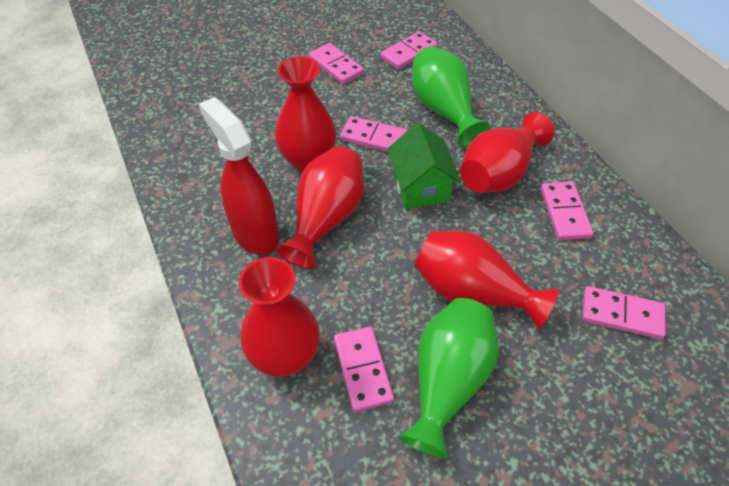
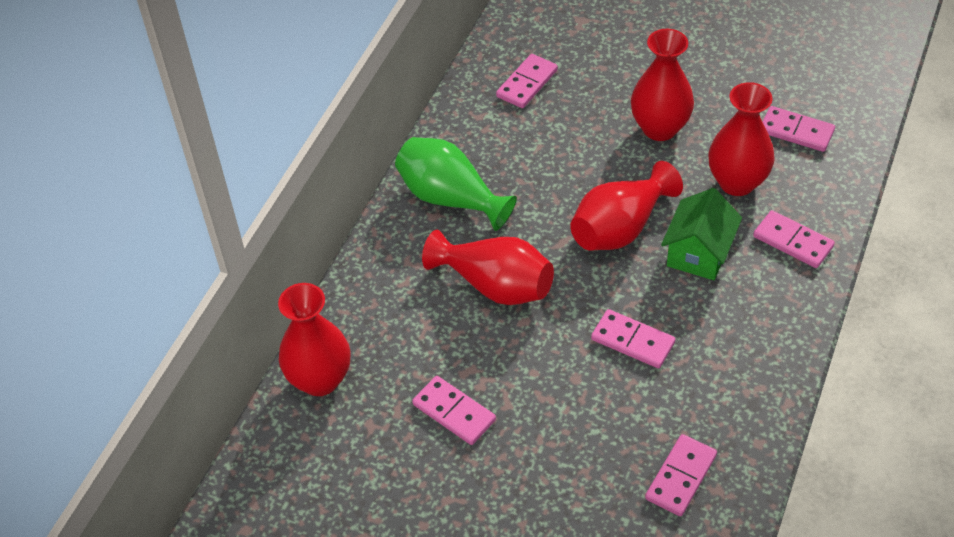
green vase: [399,298,499,459] [412,46,490,147] = 2 -> [395,137,517,231] = 1
red spray bottle: [199,97,279,255] = 1 -> none = 0

